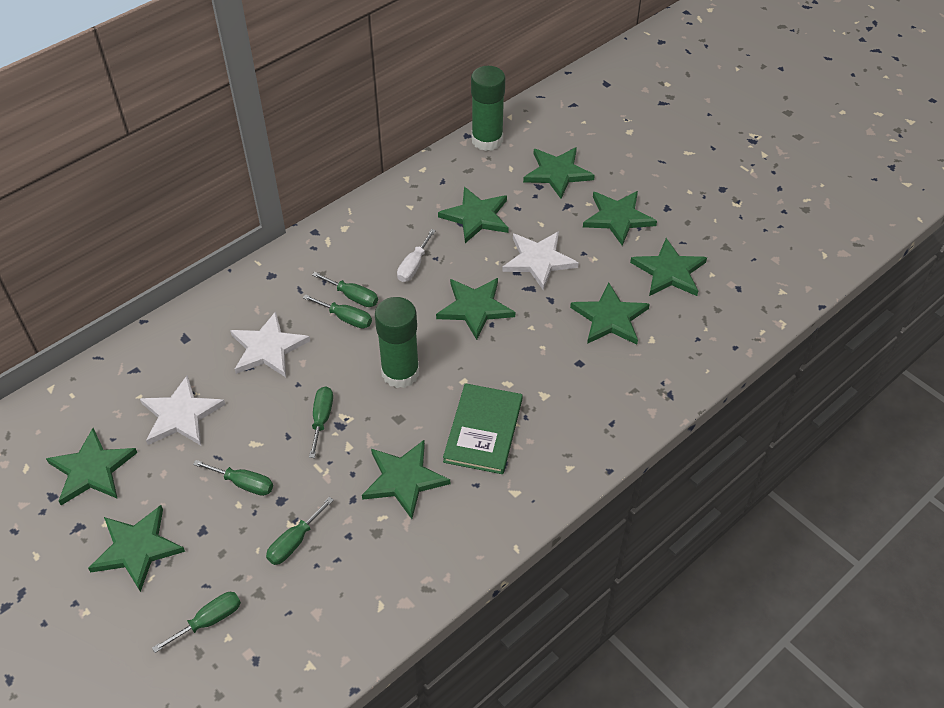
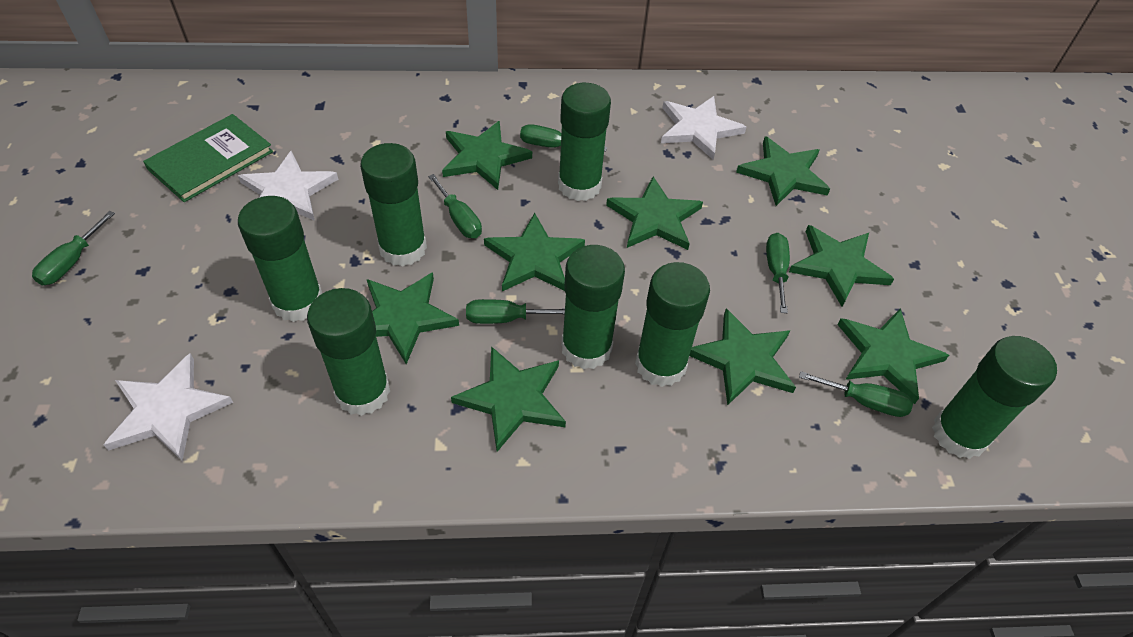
green glue stick: [375,297,419,388] [471,66,505,151] = 2 -> [238,196,323,322] [307,288,390,416] [360,143,427,267] [558,83,611,201] [561,245,625,369] [635,262,710,387] [932,336,1057,459] = 7
white screwdriver: [397,229,436,282] = 1 -> none = 0

